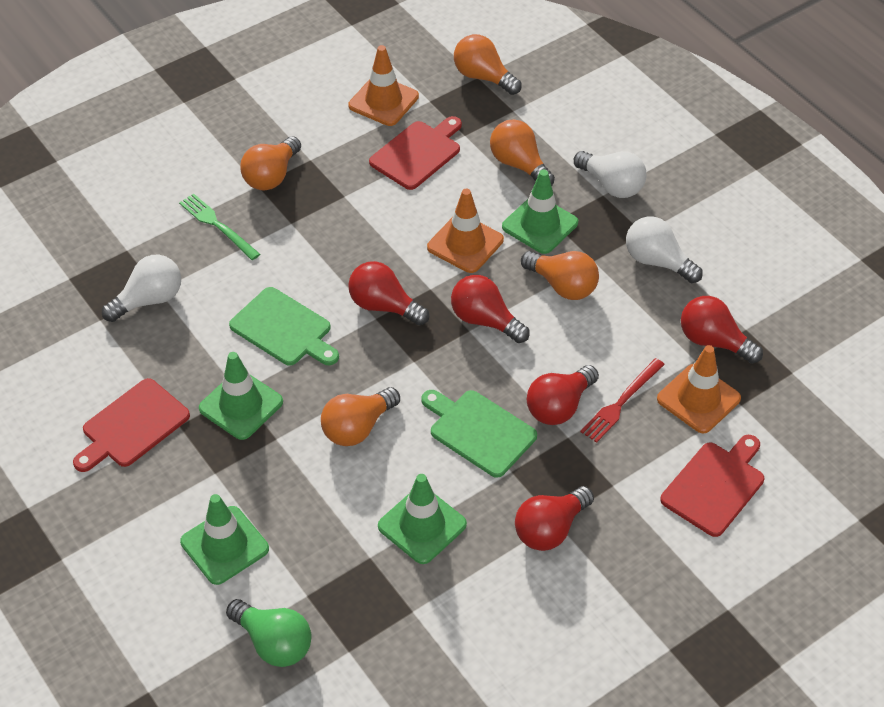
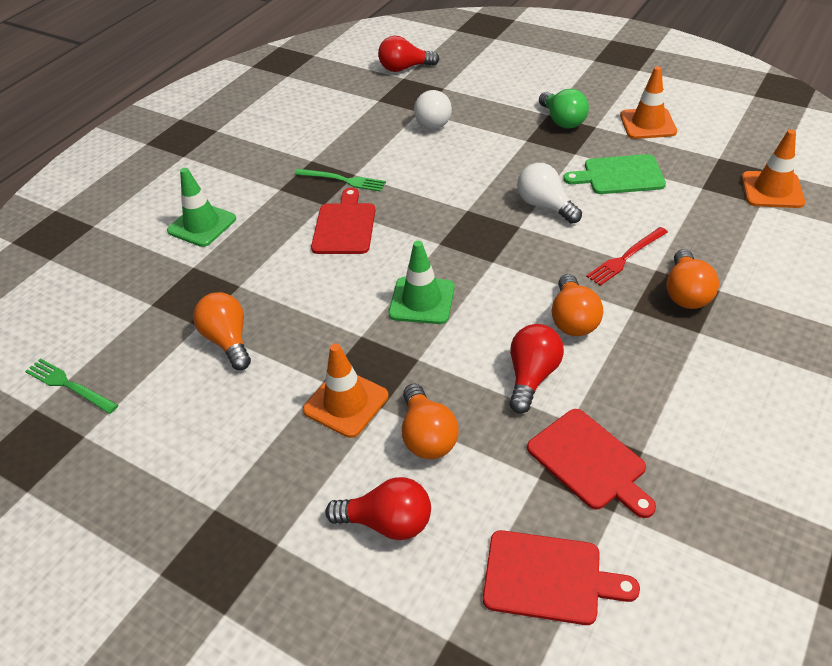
green cutting board: [229,287,339,366] [421,390,537,478] = 2 -> [563,154,666,194] = 1
green fork: [179,193,260,260] = 1 -> [25,358,118,414] [295,169,386,192] = 2
green traffic cone: [180,494,269,585] [199,352,283,440] [378,474,467,564] [502,170,578,254] = 4 -> [167,168,236,247] [389,241,455,324] = 2
orange light bulb: [240,136,301,191] [321,387,400,446] [454,34,522,95] [490,119,555,186] [521,251,599,300] = 5 -> [193,292,251,370] [402,384,459,459] [552,274,603,336] [667,249,719,309] = 4
red light bulb: [348,261,429,325] [451,275,530,343] [515,486,594,551] [527,365,599,425] [681,296,763,363] = 5 -> [325,477,431,540] [378,36,440,72] [509,324,564,414] = 3
white light bulb: [102,255,181,322] [574,151,646,198] [626,216,703,283] = 3 -> [414,90,452,129] [517,163,582,224] = 2

